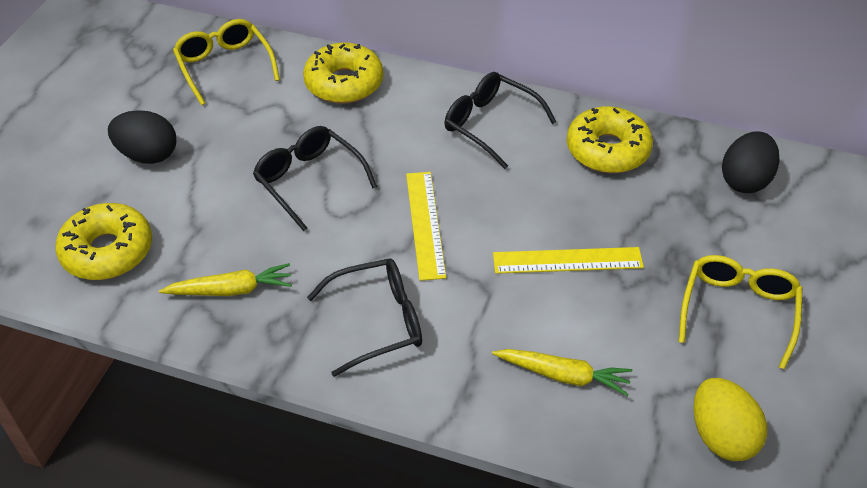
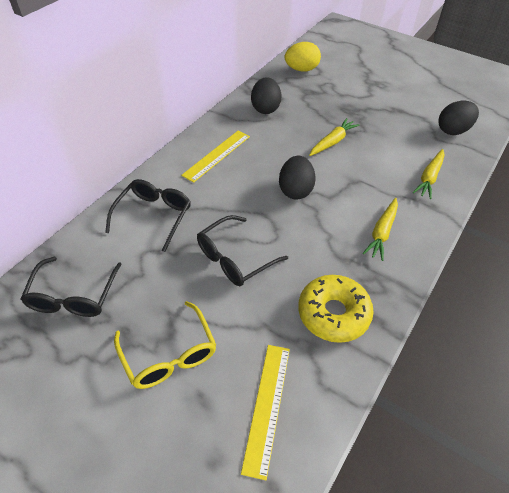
black egg: [108,110,176,164] [722,131,780,193] = 2 -> [251,77,281,114] [279,156,316,200] [439,101,479,135] = 3
yellow carrot: [159,263,292,296] [492,349,632,396] = 2 -> [309,118,360,156] [363,198,398,261] [413,149,444,199] = 3
yellow donut: [55,203,152,280] [303,43,383,104] [567,106,653,173] = 3 -> [298,275,374,343] = 1
yellow glasses: [173,19,280,105] [679,255,802,370] = 2 -> [114,301,216,389] = 1

